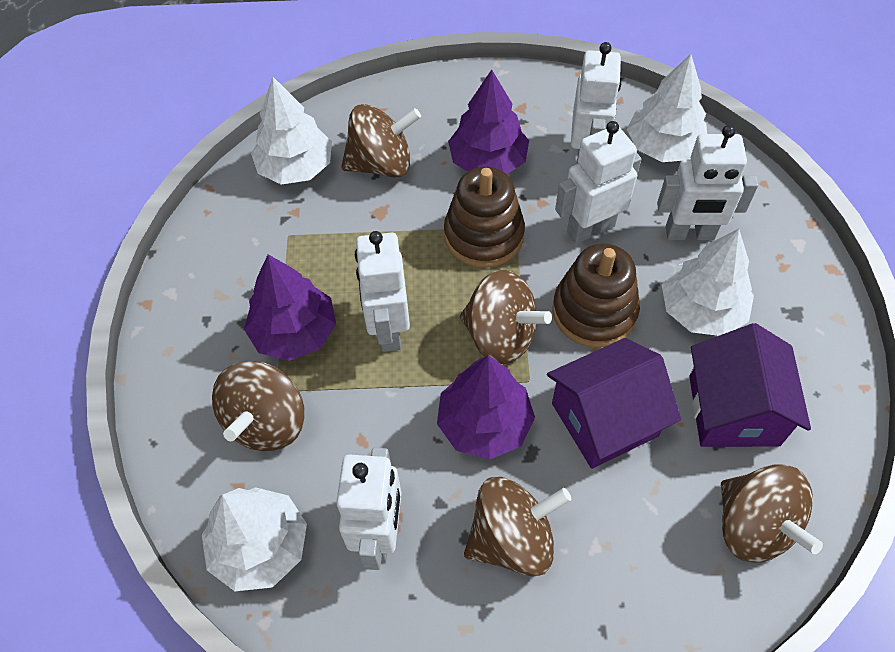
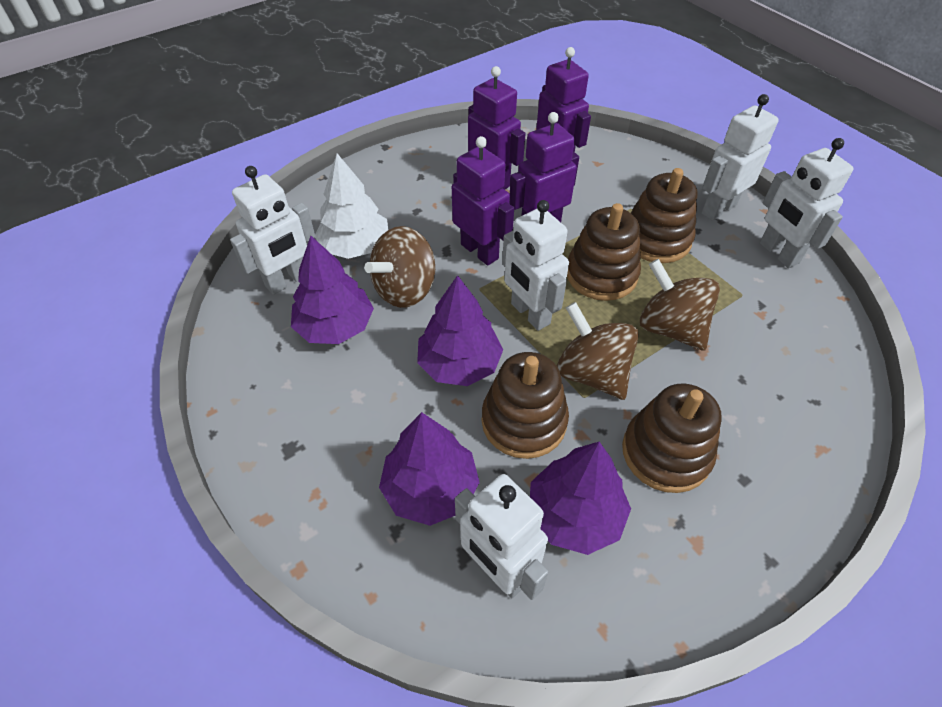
brown spinning top: [212,361,304,451] [341,104,421,178] [460,270,552,364] [464,477,571,577] [721,464,823,563] = 5 -> [365,226,435,308] [557,302,639,400] [640,259,720,351] = 3
brown stacking toy: [444,167,525,268] [552,244,640,348] = 2 -> [482,352,569,459] [567,203,641,301] [622,383,722,493] [631,168,698,263] = 4
purple house: [547,338,681,469] [689,323,811,447] = 2 -> none = 0
purple robot: none = 0 -> [452,136,514,266] [468,66,526,190] [509,112,579,222] [536,47,591,152] = 4
purple tree: [244,254,336,361] [437,355,535,460] [448,70,529,174] = 3 -> [291,236,374,344] [379,412,480,526] [417,275,503,386] [530,442,631,555] = 4
white tree: [202,487,307,591] [251,77,332,185] [627,54,707,162] [662,229,754,336] = 4 -> [315,154,388,259] = 1

